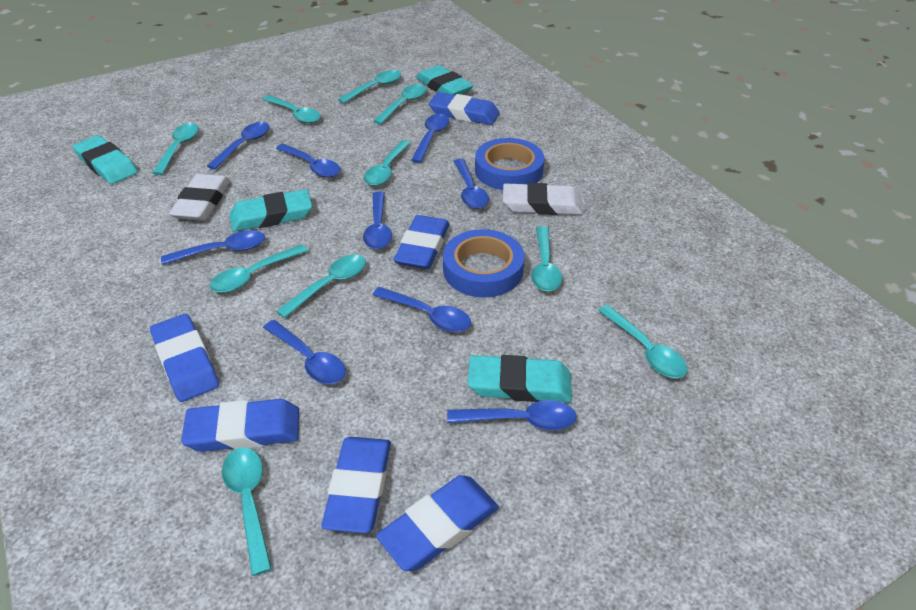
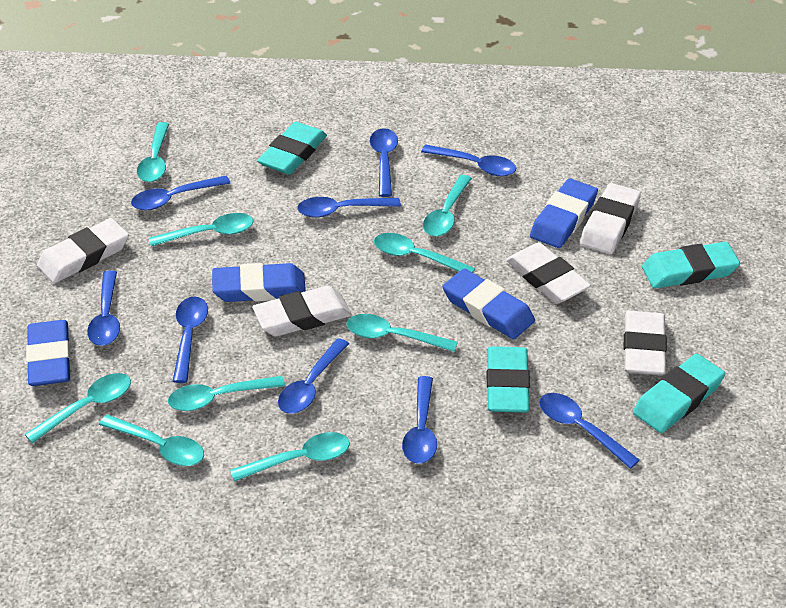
blue eraser: [150,314,219,402] [181,399,299,452] [321,437,391,533] [376,475,499,571] [394,215,450,269] [429,92,500,125] = 6 -> [26,320,71,386] [212,263,306,302] [443,269,535,339] [530,178,598,248] = 4
blue tape: [443,229,524,297] [475,138,544,190] = 2 -> none = 0
turquoise spoon: [152,123,199,175] [209,244,308,293] [222,447,272,576] [262,95,320,123] [276,254,366,318] [338,70,401,103] [364,140,410,186] [373,84,426,124] [531,226,562,292] [598,305,687,378] = 10 -> [25,373,131,443] [99,415,204,466] [137,122,169,182] [149,213,253,247] [168,376,285,411] [230,432,350,482] [347,314,458,352] [374,233,475,273] [423,175,472,236] = 9
white eraser: [169,174,230,221] [503,183,582,215] = 2 -> [37,218,129,283] [252,286,352,336] [506,242,591,304] [580,183,641,254] [624,311,667,376] = 5

